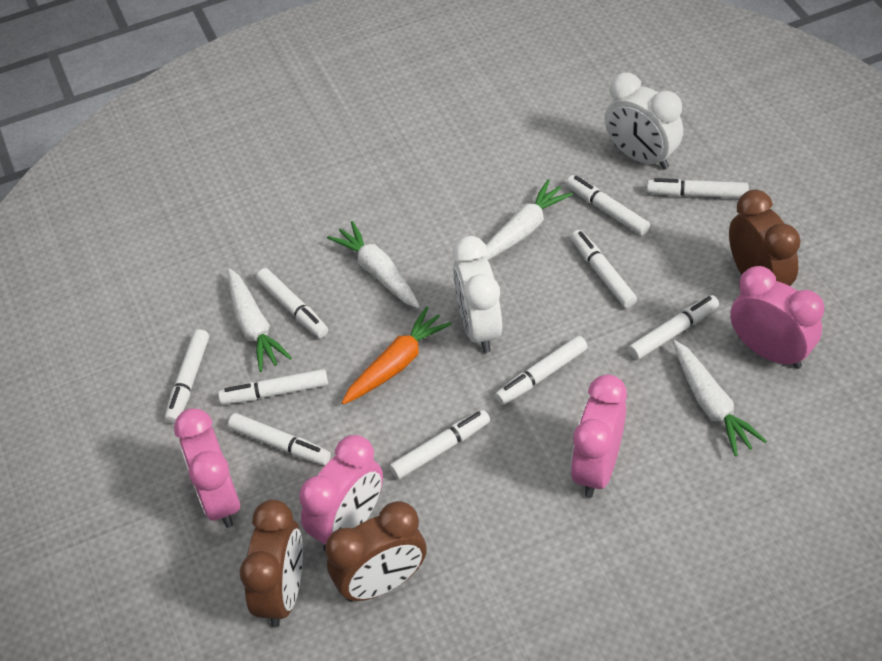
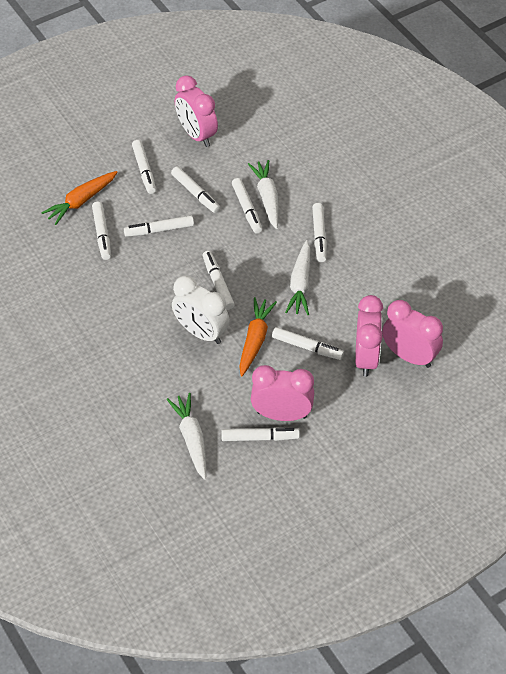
brown clock: [240,500,303,627] [325,501,427,602] [729,190,801,286] = 3 -> none = 0
orange carrot: [342,307,452,405] = 1 -> [41,171,118,225] [239,297,277,376] = 2
white carrot: [228,268,292,372] [327,221,420,308] [485,179,573,260] [673,340,767,456] = 4 -> [167,393,206,480] [248,160,279,229] [285,240,311,315] = 3
white clock: [453,236,502,353] [604,73,683,169] = 2 -> [172,276,229,344] = 1
white marker: [165,329,209,424] [218,369,328,404] [228,413,331,465] [256,268,328,338] [390,410,490,479] [495,336,588,405] [566,175,650,236] [571,230,637,308] [628,295,719,360] [646,178,749,198] = 10 -> [92,202,111,260] [124,215,194,237] [132,140,156,194] [171,166,220,213] [203,251,235,310] [221,427,300,441] [232,178,262,234] [272,327,344,360] [312,203,327,262] = 9

